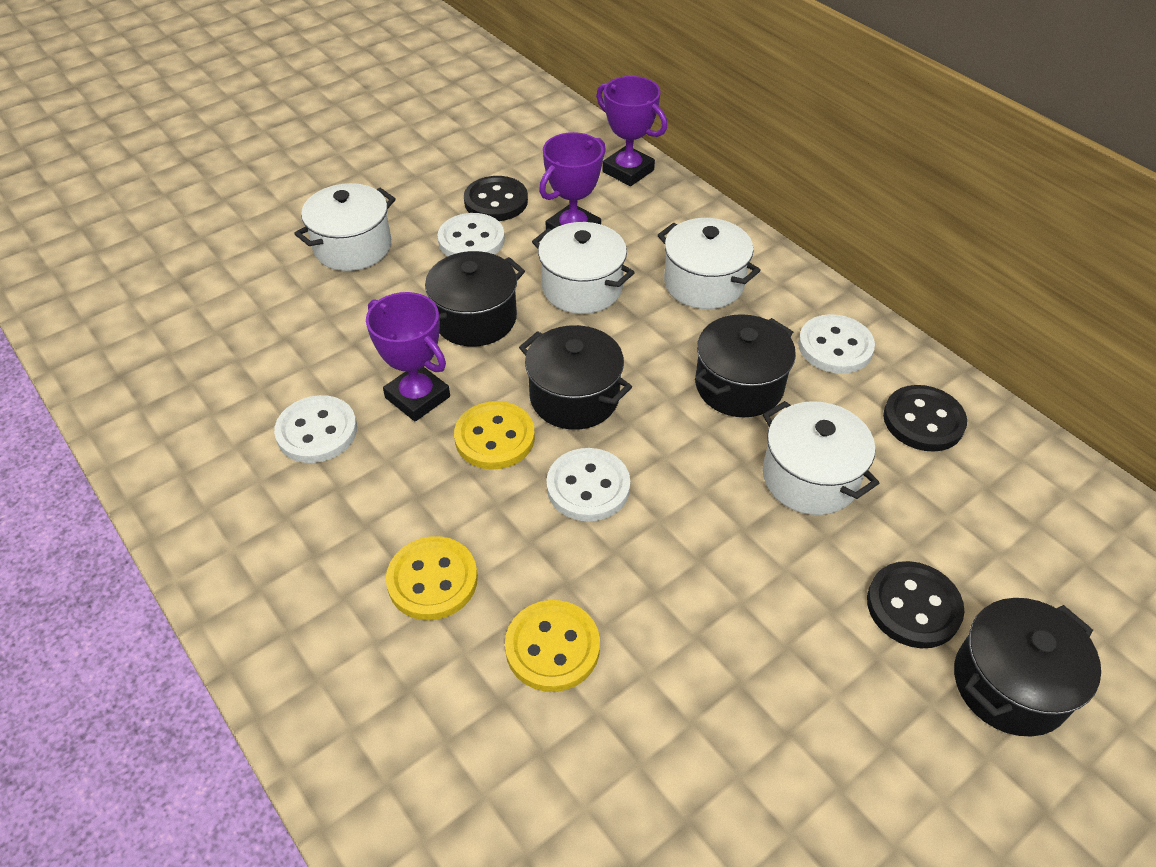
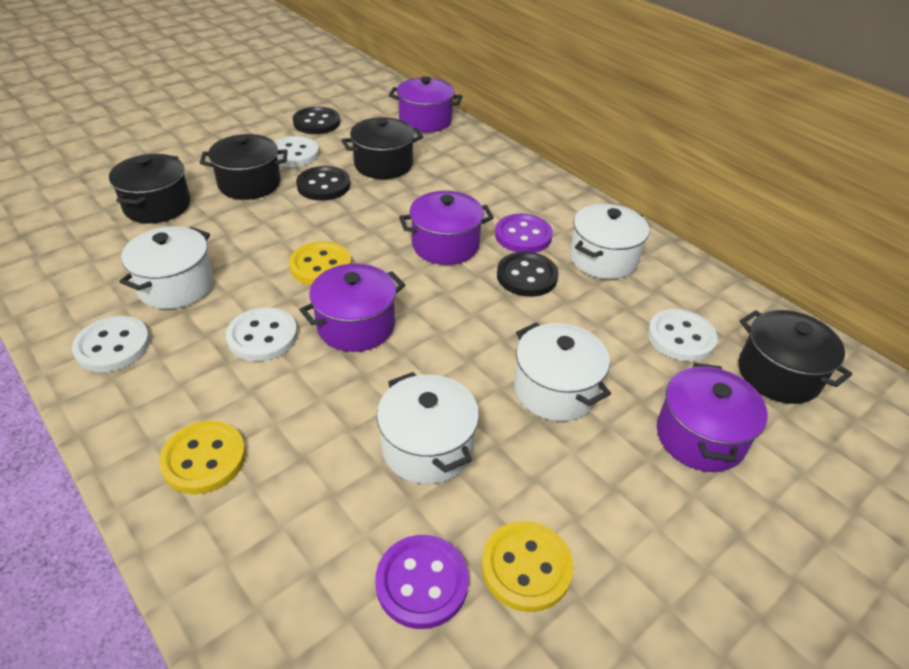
purple button: none = 0 -> [375,535,469,629] [495,213,553,253] = 2
purple pot: none = 0 -> [300,264,405,352] [389,76,463,133] [399,191,494,265] [657,363,768,472] = 4
purple trophy: [366,292,450,422] [539,132,606,230] [596,76,667,186] = 3 -> none = 0

